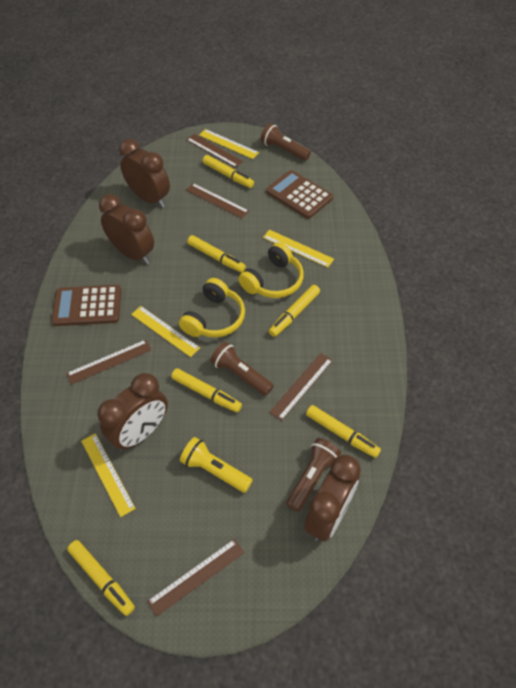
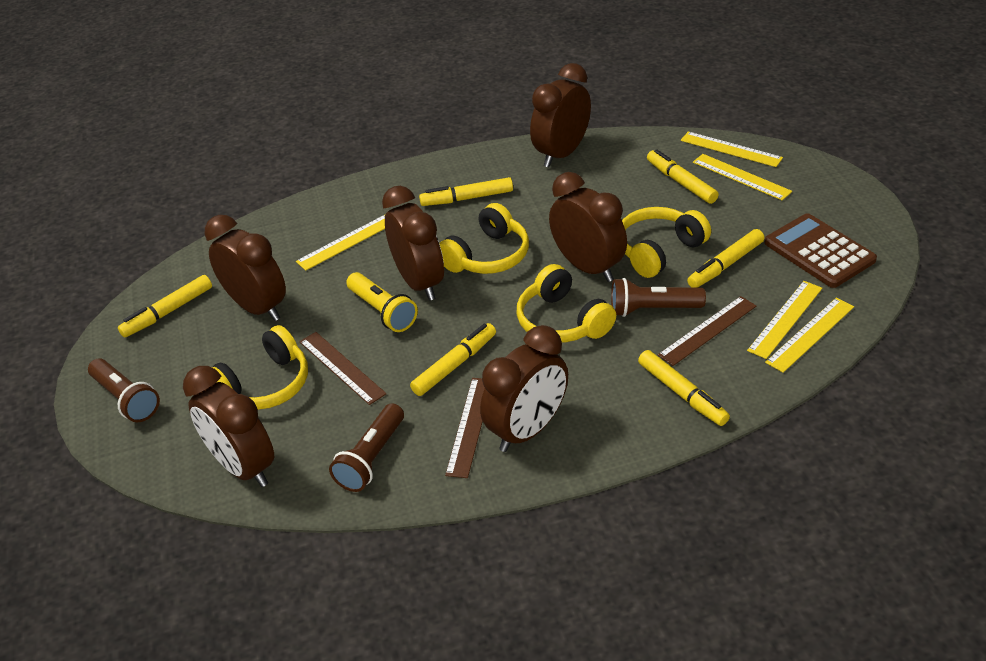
brown calculator: [52,285,121,326] [266,170,333,219] = 2 -> [764,213,877,288] = 1
brown clock: [97,373,168,451] [99,194,154,264] [119,139,170,207] [304,455,361,542] = 4 -> [183,366,274,487] [205,215,286,321] [382,186,444,301] [480,325,568,452] [530,63,591,167] [549,172,627,282] = 6
brown ruler: [66,340,151,385] [147,539,244,617] [186,134,243,168] [186,183,249,219] [269,353,333,421] = 5 -> [299,332,386,405] [445,378,485,478] [658,296,756,366] = 3
yellow headphones: [179,278,245,337] [238,242,304,298] = 2 -> [212,325,308,410] [439,203,529,274] [517,264,616,343] [622,207,711,278] = 4
yellow ruler: [81,433,136,517] [131,306,200,357] [199,129,259,159] [263,230,334,268] = 4 -> [296,214,386,271] [681,131,783,167] [693,154,792,200] [747,281,822,359] [765,298,854,373] = 5

